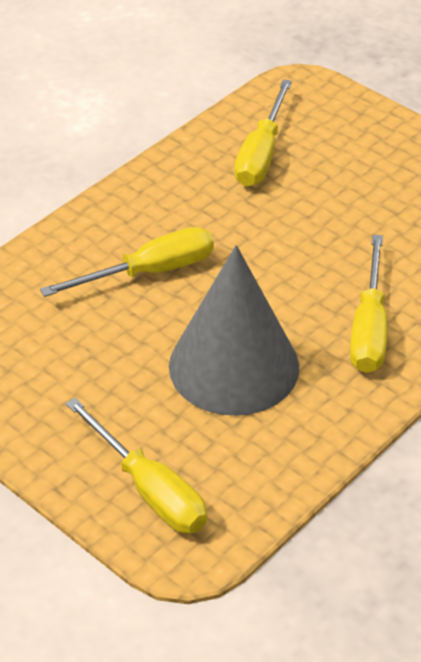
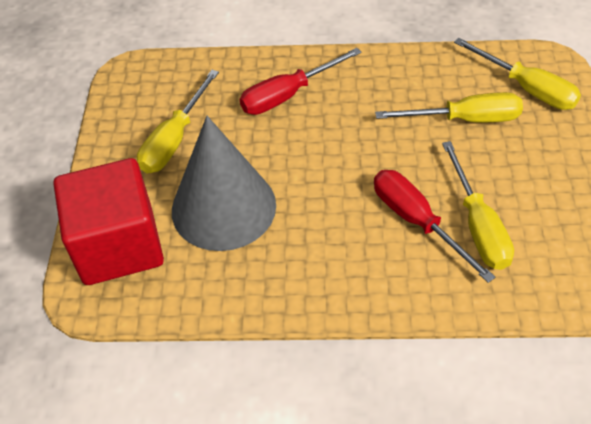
red cube: none = 0 -> [54,158,164,285] = 1
red screwdriver: none = 0 -> [240,48,362,115] [374,170,495,283] = 2

